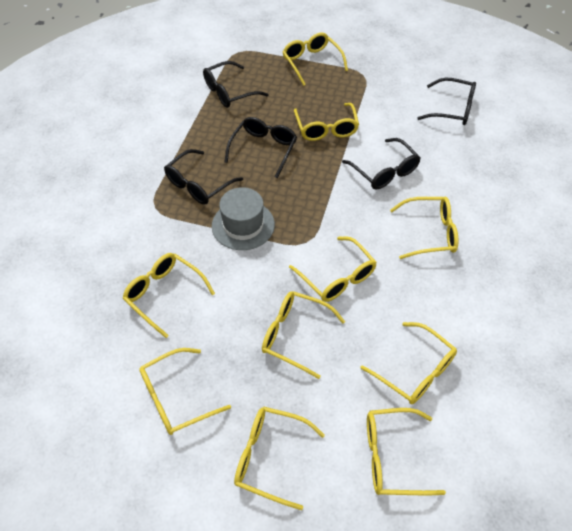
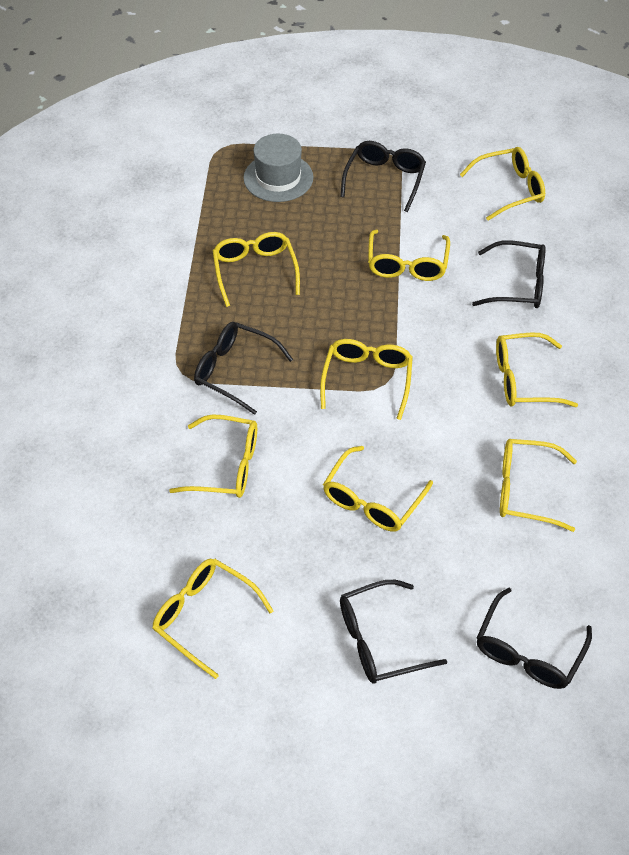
yellow glasses: [122,253,215,338] [139,348,231,435] [234,407,325,510] [262,291,345,379] [283,32,348,86] [289,237,377,302] [294,103,359,141] [360,322,457,404] [367,408,446,495] [390,197,458,259] = 10 -> [152,559,274,679] [169,414,257,498] [213,232,300,307] [320,339,413,420] [323,446,433,531] [368,230,450,281] [460,147,545,221] [496,333,578,407] [500,439,577,532] = 9

